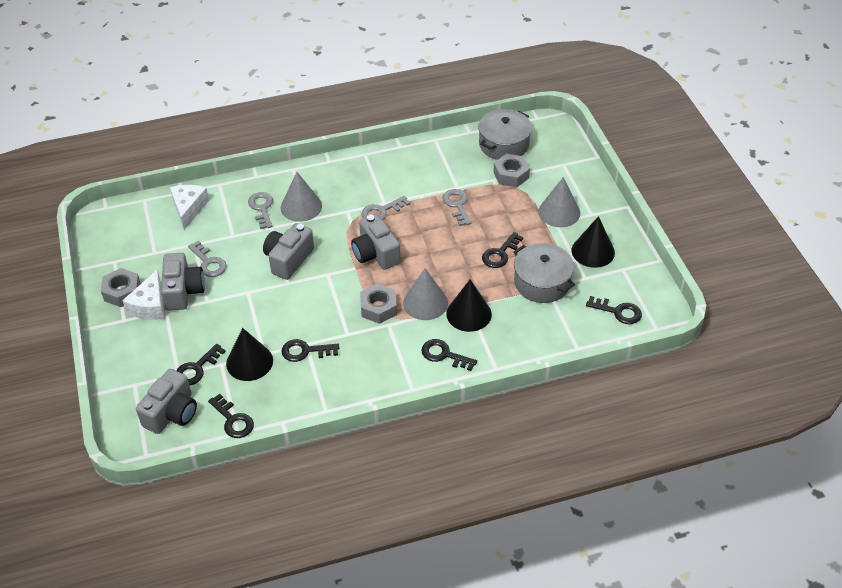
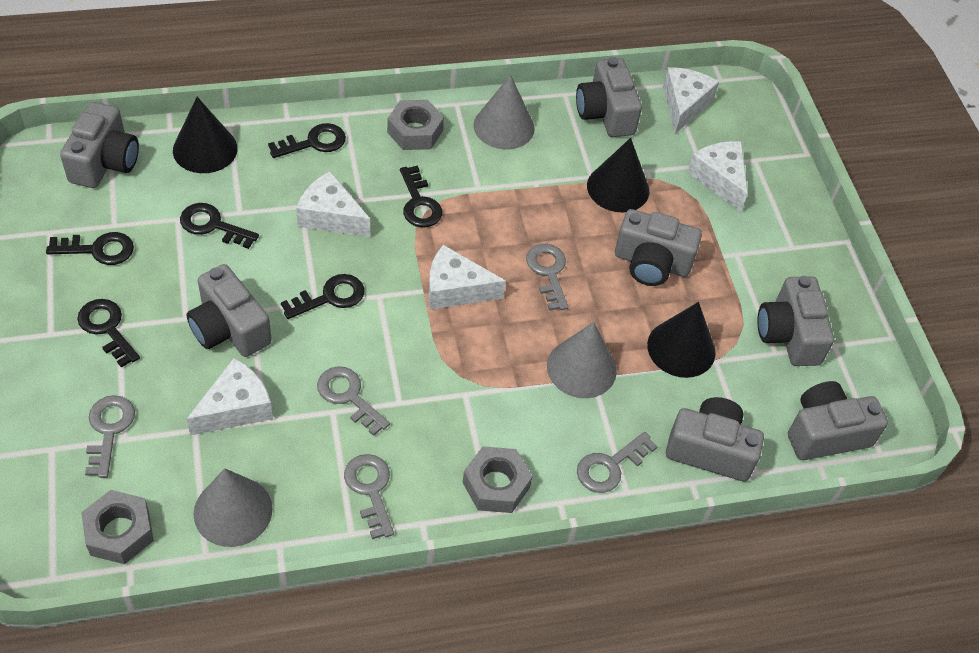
grey camera: [136,369,197,434] [161,253,205,311] [263,223,314,280] [351,214,401,270] = 4 -> [60,102,139,188] [186,264,272,357] [576,57,642,137] [615,209,702,286] [666,397,764,481] [757,276,834,366] [788,381,888,460] = 7
grey key: [188,241,226,277] [248,192,273,229] [361,196,410,220] [443,189,471,226] = 4 -> [85,395,135,478] [317,366,390,436] [344,454,394,539] [526,244,568,311] [577,432,658,493] = 5
grey pot: [478,109,532,160] [513,243,575,303] = 2 -> none = 0
white cheese: [122,270,164,320] [170,185,209,230] = 2 -> [187,358,273,436] [296,171,370,237] [428,245,506,310] [663,67,719,134] [687,141,748,212] = 5

